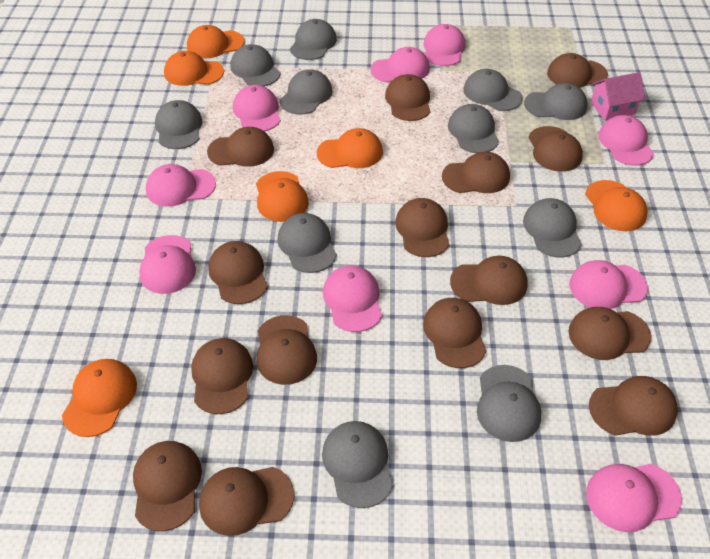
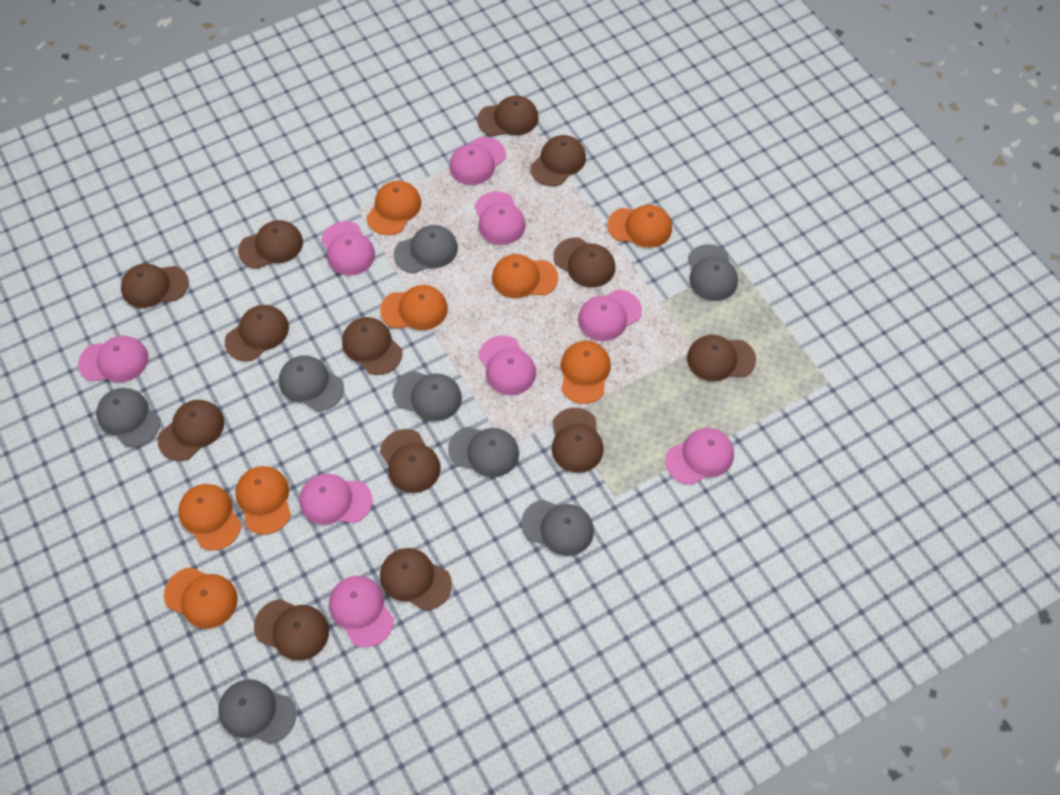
brown cap: [133,441,202,531] [191,338,253,414] [199,467,294,536] [207,127,274,167] [208,241,268,304] [257,315,317,385] [385,74,431,121] [395,198,450,257] [423,298,486,368] [442,152,510,193] [450,256,528,305] [528,126,583,172] [547,53,608,88] [568,307,652,360] [589,376,678,436] = 15 -> [121,264,189,308] [158,400,224,461] [225,305,289,361] [238,220,303,269] [254,599,329,661] [342,317,403,375] [380,429,441,493] [380,548,452,611] [477,95,539,136] [530,135,586,186] [552,408,603,473] [553,237,615,288] [687,335,756,381] = 13
grey cap: [155,100,202,149] [230,44,281,86] [277,213,337,273] [280,69,332,115] [290,19,337,60] [322,421,393,508] [448,104,499,153] [463,69,523,111] [477,365,541,442] [523,198,582,257] [524,83,588,120] = 11 -> [96,388,160,447] [218,679,296,744] [279,355,344,411] [393,371,462,421] [394,225,458,274] [448,427,519,477] [521,500,594,556] [688,244,738,301] = 8
orange cap: [62,359,137,437] [164,51,224,86] [187,25,245,58] [256,171,309,222] [317,128,383,168] [585,180,648,231] = 6 -> [164,567,238,629] [178,484,241,550] [235,466,291,535] [367,181,421,235] [380,285,448,330] [492,254,558,298] [561,341,611,404] [607,205,672,248] = 8
pink house: [591,72,645,121] = 1 -> none = 0

